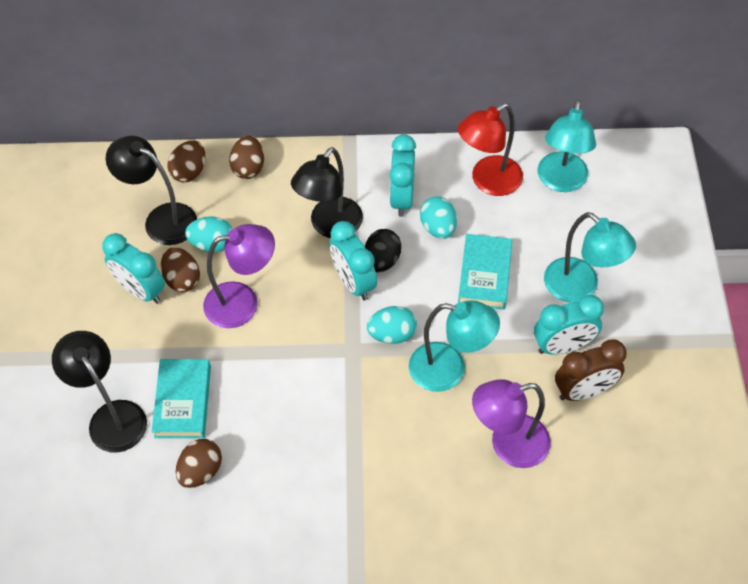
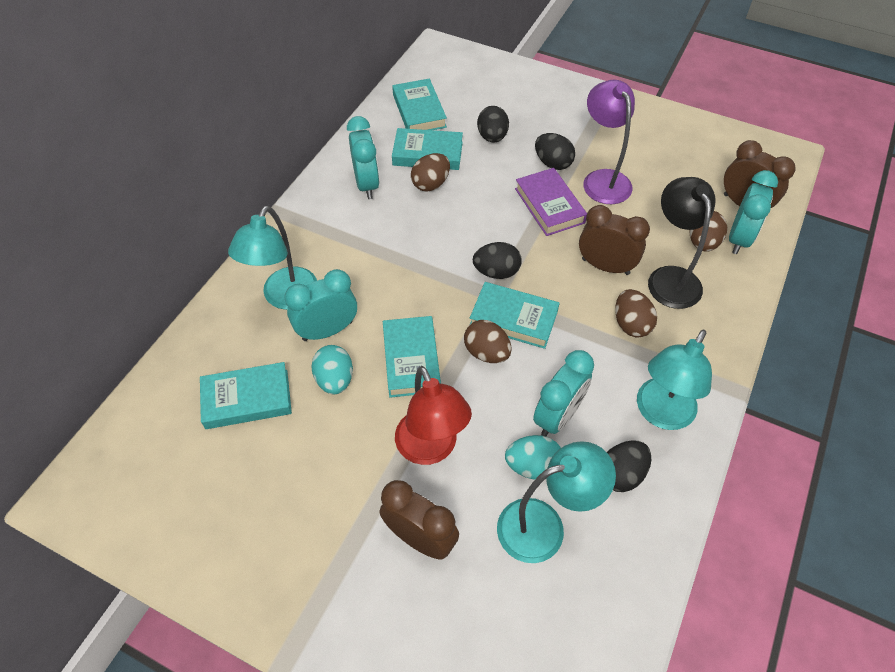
black egg: [365,229,401,272] = 1 -> [473,242,522,279] [477,106,509,143] [535,133,575,170] [607,440,651,492] = 4
black lamp: [52,331,147,453] [106,136,197,245] [291,147,363,238] = 3 -> [648,177,716,309] = 1
brown clock: [555,339,627,401] = 1 -> [380,480,459,559] [579,205,650,275] [724,140,796,208] = 3
purple book: none = 0 -> [515,168,587,236] = 1
purple lamp: [203,224,275,328] [472,379,551,468] = 2 -> [583,80,635,204] = 1
turquoise book: [152,359,211,438] [458,234,512,310] = 2 -> [200,362,292,429] [383,316,441,398] [392,78,447,130] [392,128,463,170] [470,282,560,349] = 5
turquoise egg: [185,216,232,252] [367,306,417,344] [420,196,457,239] = 3 -> [311,345,353,394] [505,435,561,479] = 2

